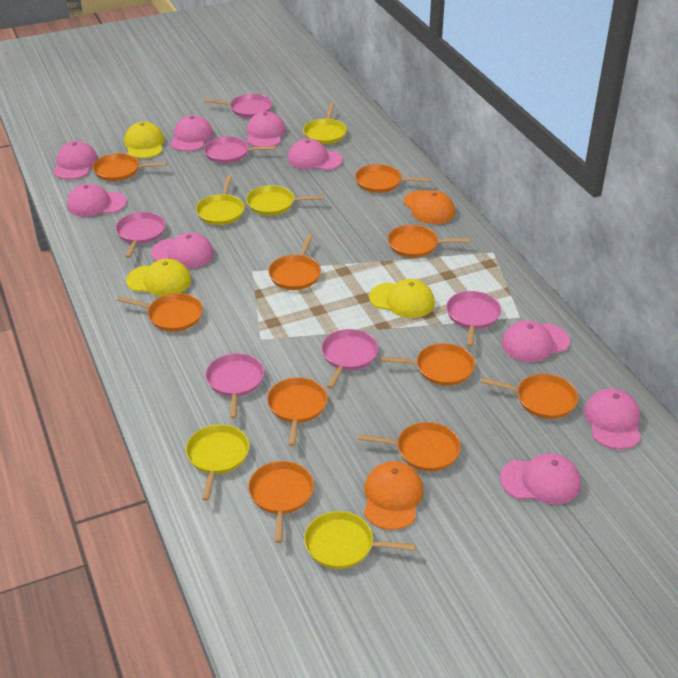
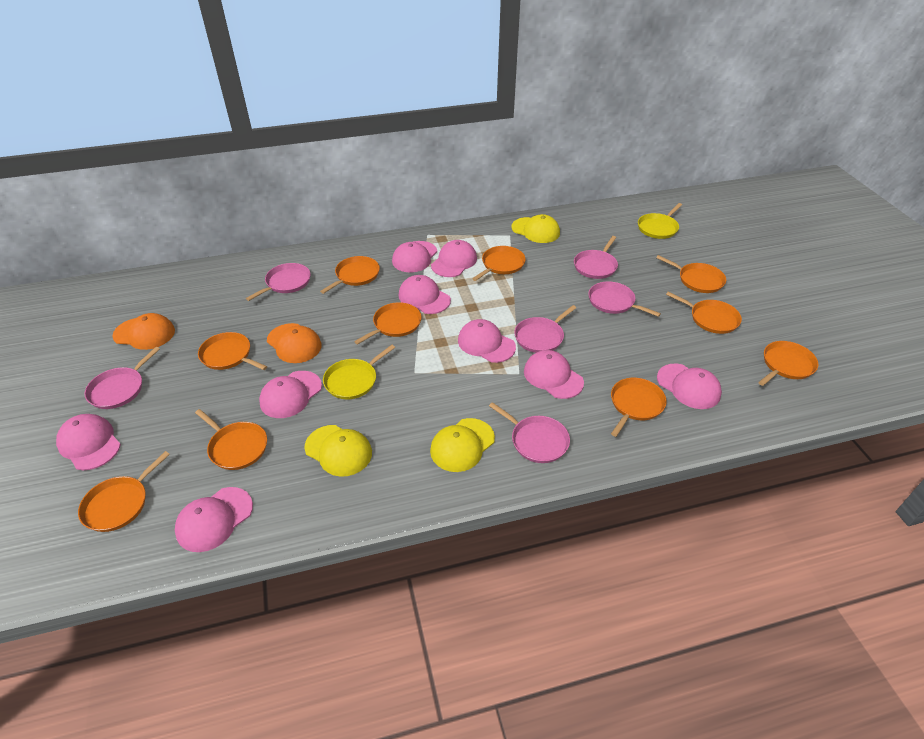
yellow pan: [186,425,249,501] [196,175,245,225] [246,185,324,215] [303,103,347,144] [304,511,416,569] = 5 -> [323,345,395,399] [638,203,682,239] = 2

